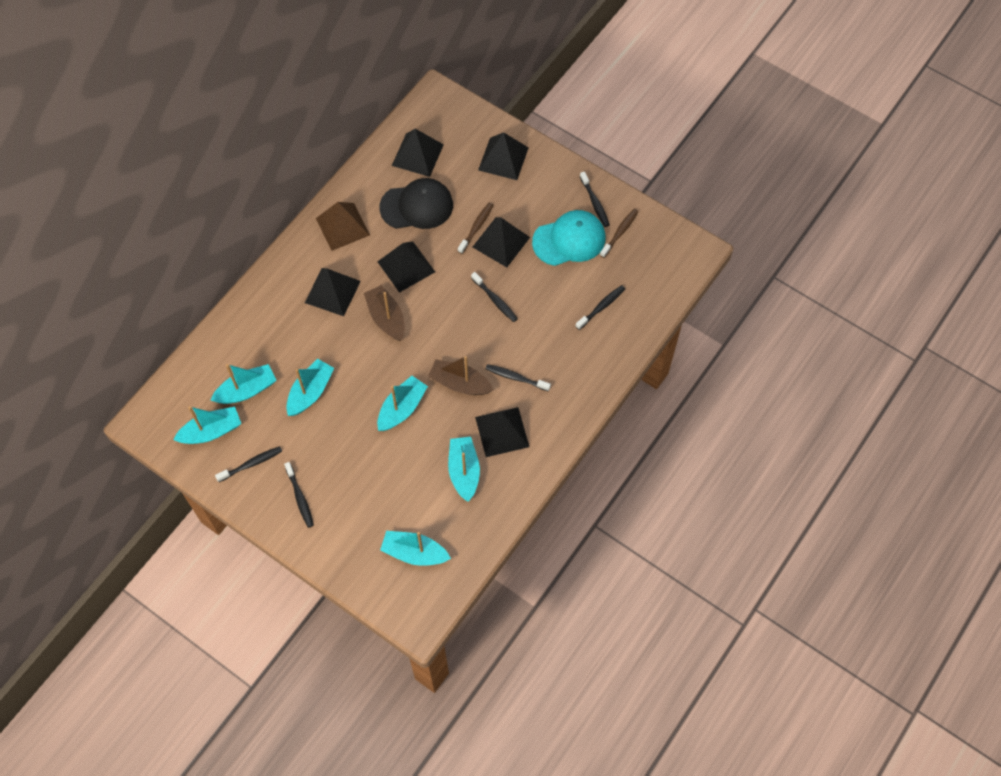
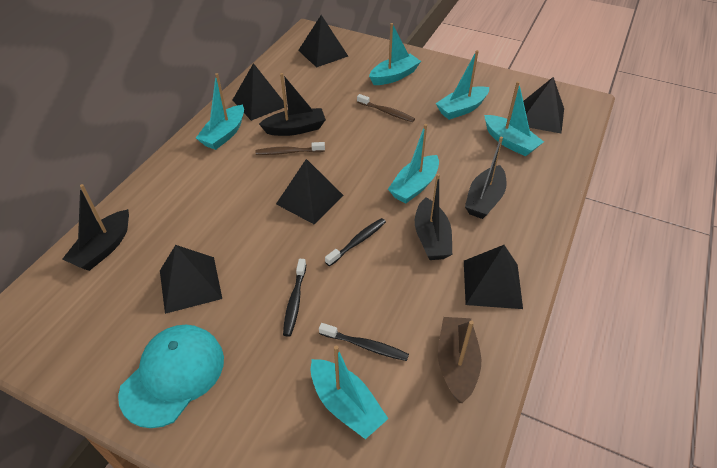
black boat: none = 0 -> [62,184,129,271] [259,73,326,136] [415,174,452,260] [465,136,507,219] = 4
black cap: [379,178,453,229] = 1 -> none = 0
black toothbrush: [215,446,282,482] [284,462,314,528] [471,272,518,322] [485,364,551,391] [576,285,625,330] [580,171,610,227] = 6 -> [283,259,306,337] [319,323,409,361] [325,218,386,266] = 3
brown boat: [364,285,405,341] [428,356,494,395] = 2 -> [438,317,482,403] = 1
brown pyramid: [316,202,370,251] = 1 -> none = 0

